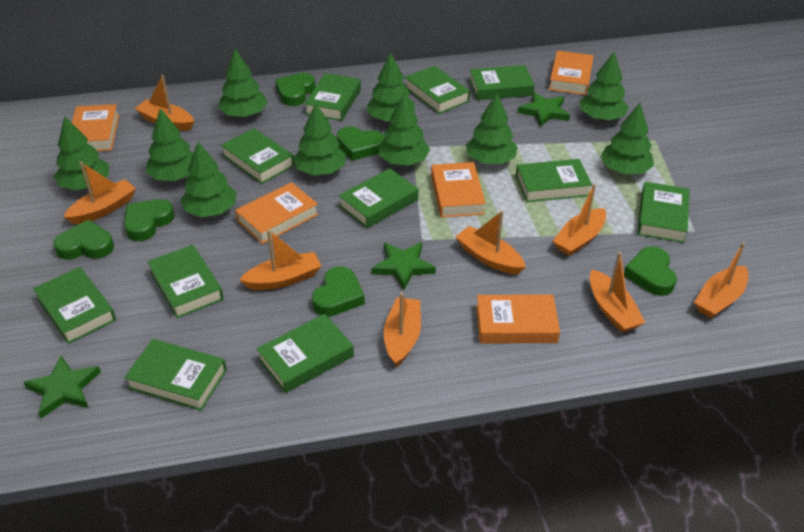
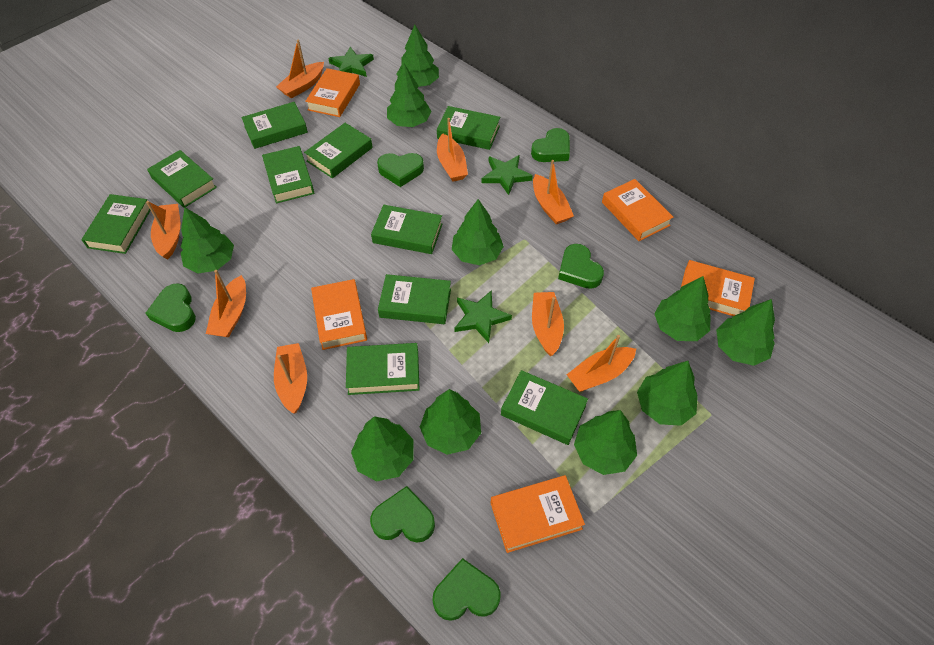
green book: [33,267,116,344] [124,339,227,411] [148,245,224,318] [221,128,295,184] [257,314,354,393] [305,73,361,121] [339,168,418,228] [405,66,470,114] [469,65,535,100] [516,159,592,202] [637,182,690,243] = 11 -> [81,194,151,254] [147,150,217,208] [241,102,308,149] [262,146,314,204] [304,123,373,179] [346,343,420,395] [371,205,442,254] [378,274,451,324] [437,106,500,150] [501,370,588,445] = 10

